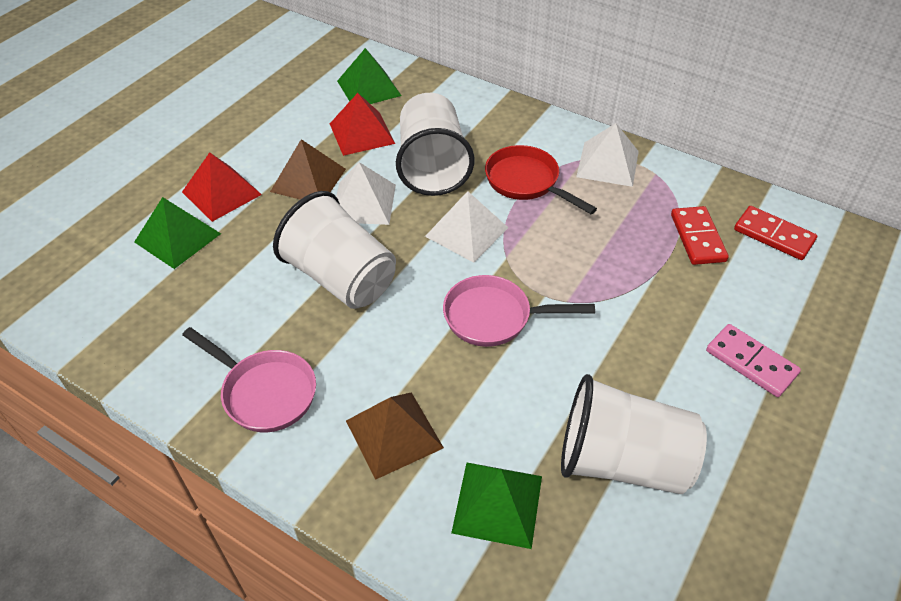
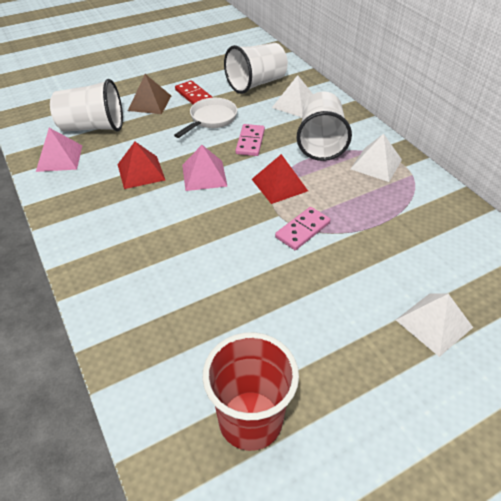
brown pyramid: [270,139,346,200] [346,392,444,480] = 2 -> [128,74,171,114] = 1
green pyramid: [134,197,221,269] [337,48,401,104] [451,463,542,549] = 3 -> none = 0
pink domino: [706,324,801,397] = 1 -> [236,124,265,156] [275,207,331,250] = 2
pink pan: [182,327,316,432] [443,275,595,347] = 2 -> none = 0
pink pyramid: none = 0 -> [36,128,82,172] [182,145,228,191] = 2
red cup: none = 0 -> [202,332,299,451] = 1
red domino: [671,206,729,265] [734,206,817,260] = 2 -> [175,80,213,104] = 1
red pan: [485,145,597,214] = 1 -> none = 0
white pan: none = 0 -> [174,98,237,138] = 1

